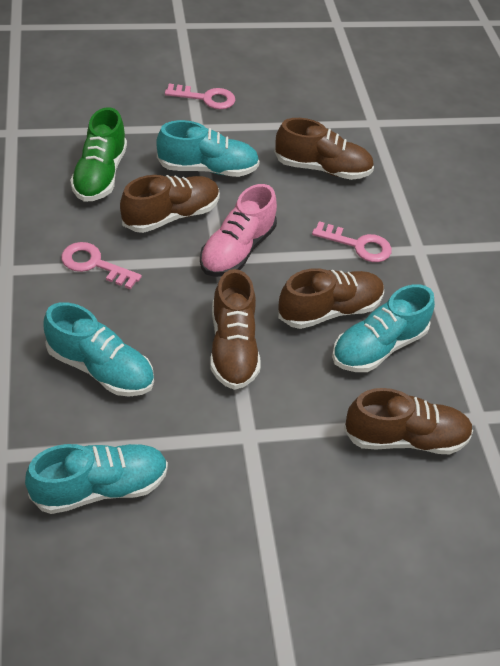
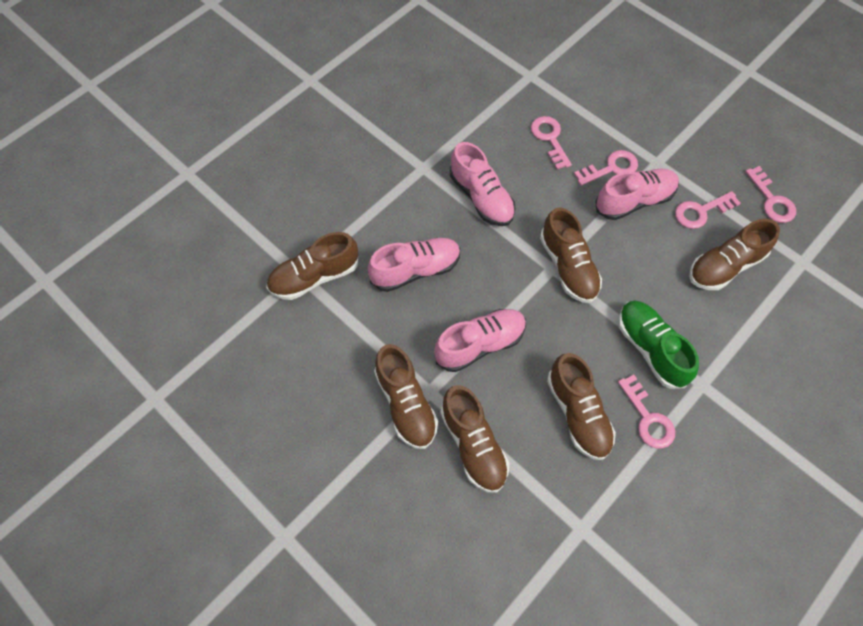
brown shoe: [120,175,220,233] [210,269,261,390] [274,118,374,180] [278,268,384,329] [344,388,473,454] = 5 -> [266,232,358,300] [374,344,438,449] [440,385,510,493] [540,207,602,303] [547,353,616,460] [689,219,780,290] = 6
pink key: [61,242,142,290] [165,84,235,109] [312,221,392,262] = 3 -> [531,116,572,169] [574,150,638,186] [618,375,675,449] [675,191,741,229] [745,166,796,223] = 5
pink shoe: [200,184,277,277] = 1 -> [368,238,460,292] [434,309,526,372] [450,142,515,226] [596,168,679,220] = 4
turquoise shoe: [25,444,168,514] [44,302,154,396] [156,120,260,177] [332,284,435,372] = 4 -> none = 0

